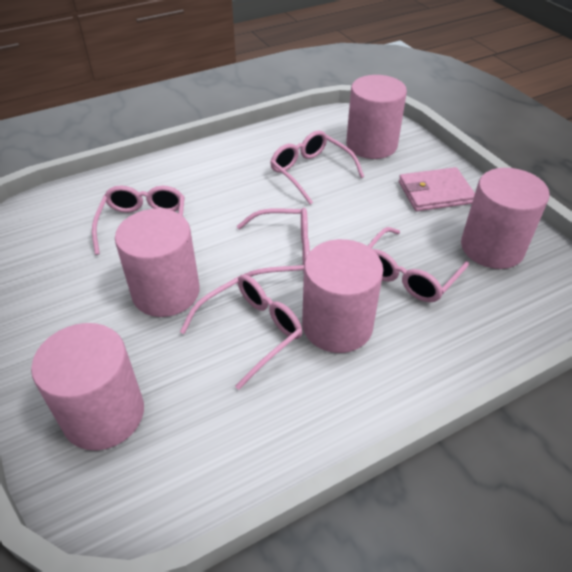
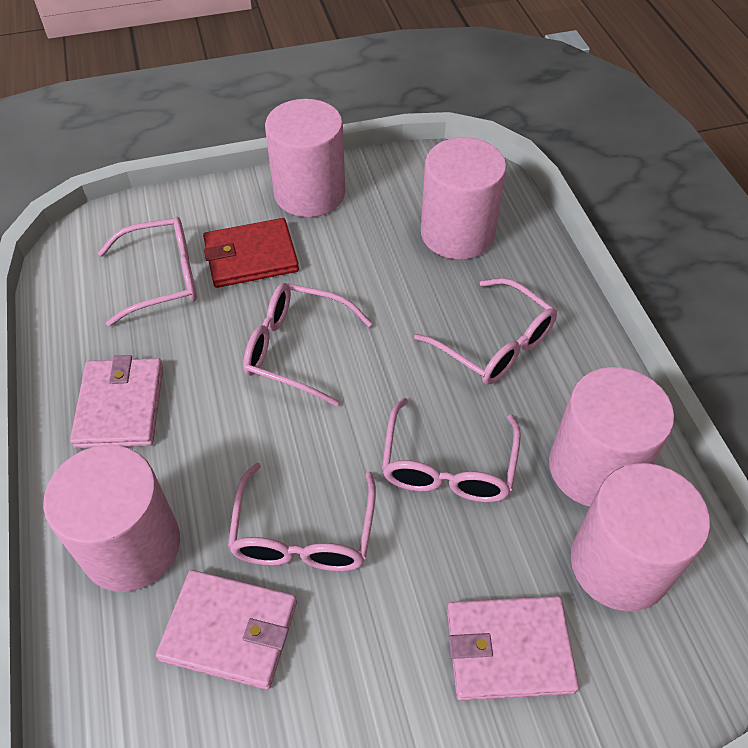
pink wallet: [399,167,475,211] = 1 -> [70,355,163,449] [156,570,297,690] [447,596,579,701] = 3
red wallet: none = 0 -> [203,218,299,288] = 1

